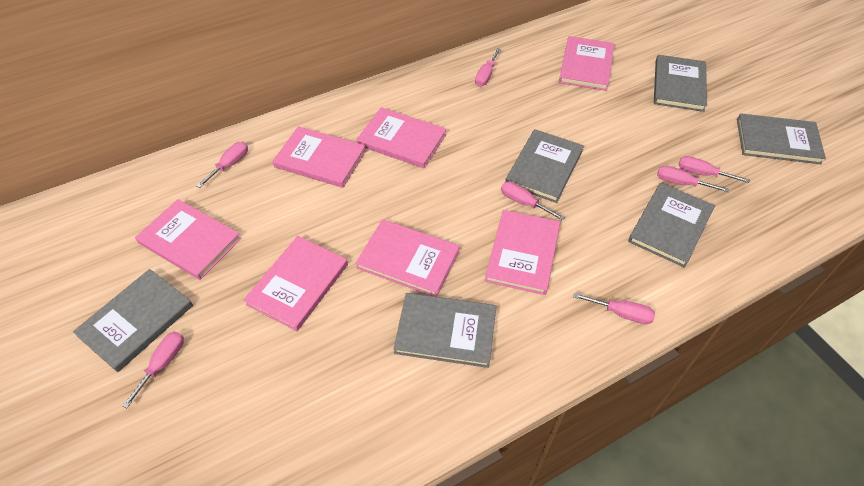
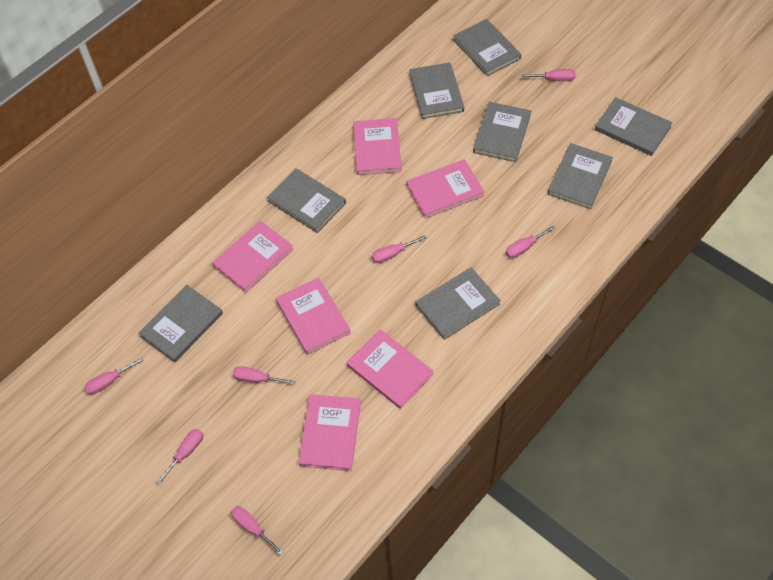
grey book: [73,269,193,372] [394,293,496,368] [505,129,584,203] [628,183,715,268] [654,55,707,112] [737,113,826,164] = 6 -> [139,285,223,362] [267,168,346,233] [409,62,464,119] [416,267,501,340] [453,19,521,76] [473,102,531,162] [547,143,613,209] [595,97,672,156] = 8
pink book: [135,199,241,280] [244,236,348,331] [272,126,366,188] [356,107,447,168] [356,219,460,297] [485,210,560,295] [559,36,614,91] = 7 -> [212,221,294,293] [276,277,351,355] [299,394,361,471] [346,329,434,409] [353,118,402,175] [406,159,485,219] = 6

